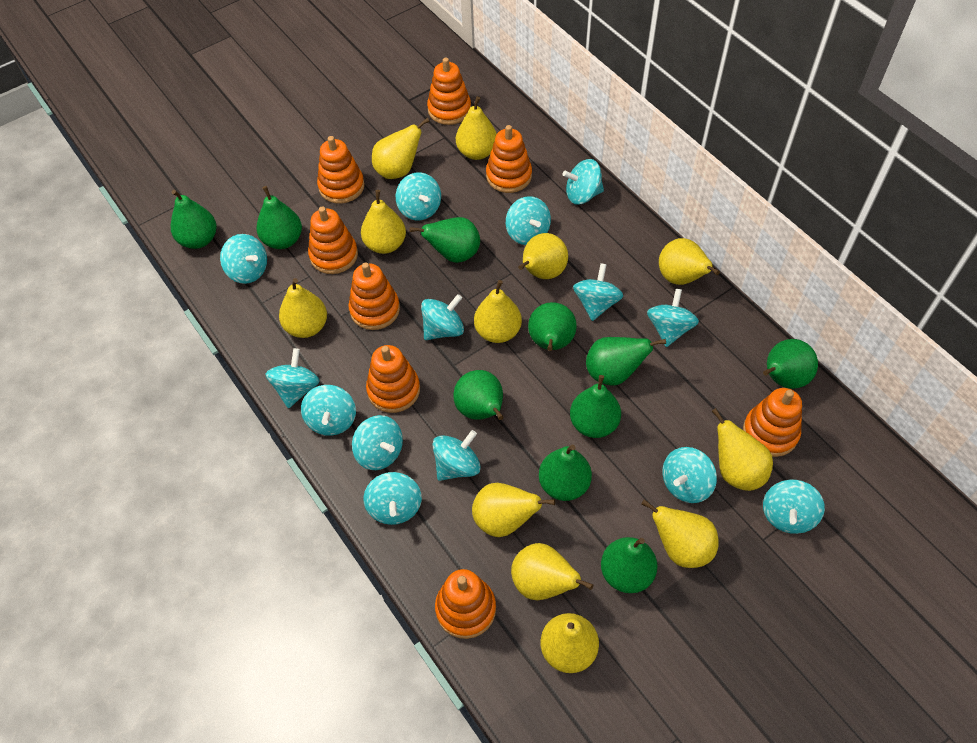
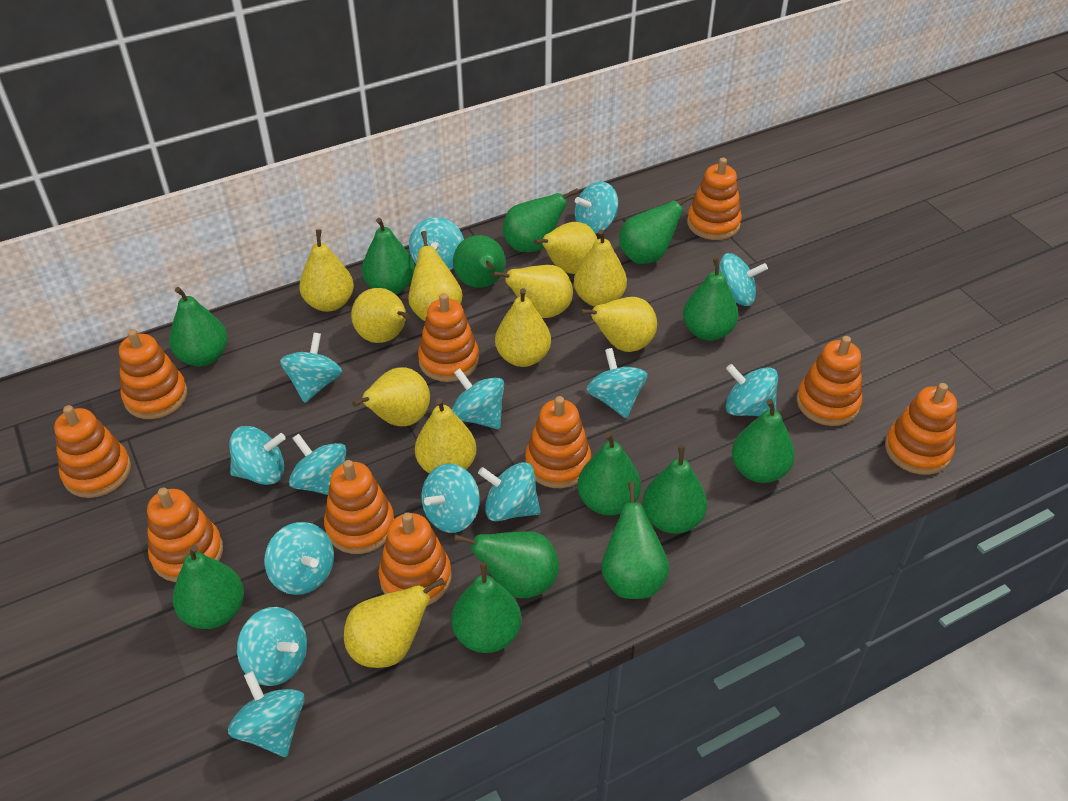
green pear: [171,190,217,249] [256,186,302,249] [409,217,480,263] [454,370,504,420] [528,302,577,351] [539,445,592,501] [570,375,621,438] [586,337,666,385] [601,537,658,593] [763,339,818,389] = 10 -> [169,287,228,367] [172,545,244,629] [362,218,415,294] [451,562,521,653] [453,235,505,288] [454,531,559,598] [503,189,579,252] [578,432,641,516] [602,482,669,599] [619,194,694,264] [643,445,707,534] [683,258,738,341] [732,399,795,483] = 13
orange stacking toy: [308,206,358,274] [317,136,364,204] [348,262,400,330] [366,345,420,413] [427,57,471,125] [435,569,496,639] [486,125,532,193] [743,388,802,457] = 8 -> [54,405,131,498] [119,329,187,419] [147,488,223,582] [324,460,394,554] [378,512,452,606] [418,293,479,382] [525,396,591,488] [687,158,742,240] [797,336,862,426] [885,383,957,475] = 10
yellow pear: [279,278,327,338] [361,190,406,254] [372,118,430,179] [456,96,497,160] [472,483,555,537] [474,280,522,343] [511,543,594,600] [518,233,568,279] [541,613,599,673] [641,499,719,568] [659,238,720,285] [712,408,773,491] = 12 -> [299,229,354,312] [344,578,445,668] [351,288,410,343] [352,367,430,426] [408,231,463,321] [415,398,477,474] [492,265,573,318] [495,288,551,367] [534,222,598,274] [574,229,627,307] [580,297,657,352] = 11

